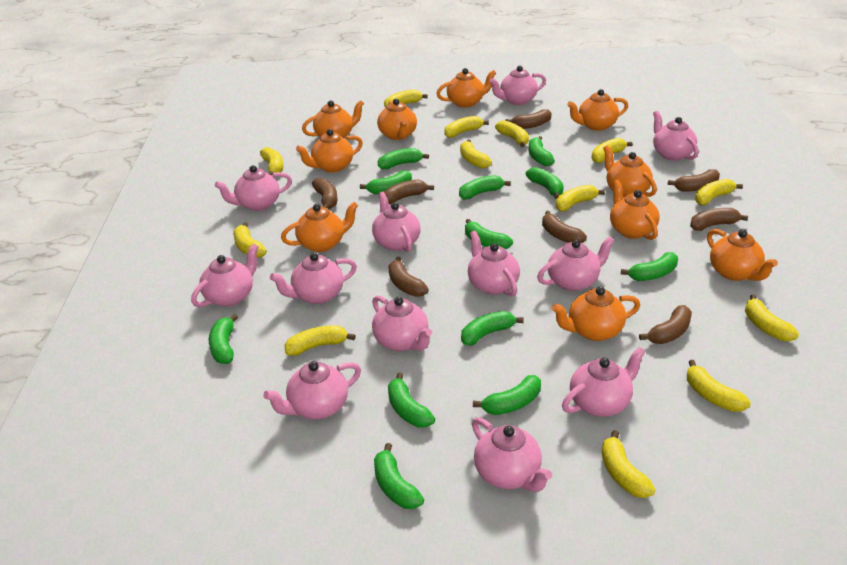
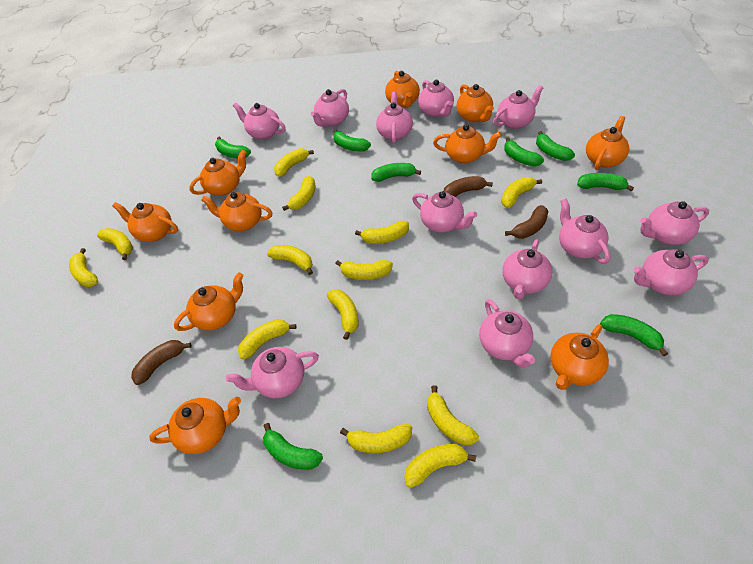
brown banana: [312,178,337,209] [384,180,434,204] [388,257,429,297] [505,110,552,129] [542,211,587,243] [639,305,692,344] [668,169,720,192] [690,208,748,231] = 8 -> [131,340,192,385] [443,176,493,197] [505,205,549,239] = 3
green banana: [209,314,238,364] [360,171,412,194] [374,443,424,509] [378,148,429,169] [388,373,435,427] [459,175,511,199] [461,311,524,345] [465,219,513,249] [473,375,541,415] [526,167,564,199] [529,136,555,166] [621,252,678,281] = 12 -> [215,137,251,158] [263,423,323,470] [333,129,371,151] [371,163,421,182] [504,137,544,166] [536,131,575,161] [577,173,634,191] [600,314,668,356] = 8

